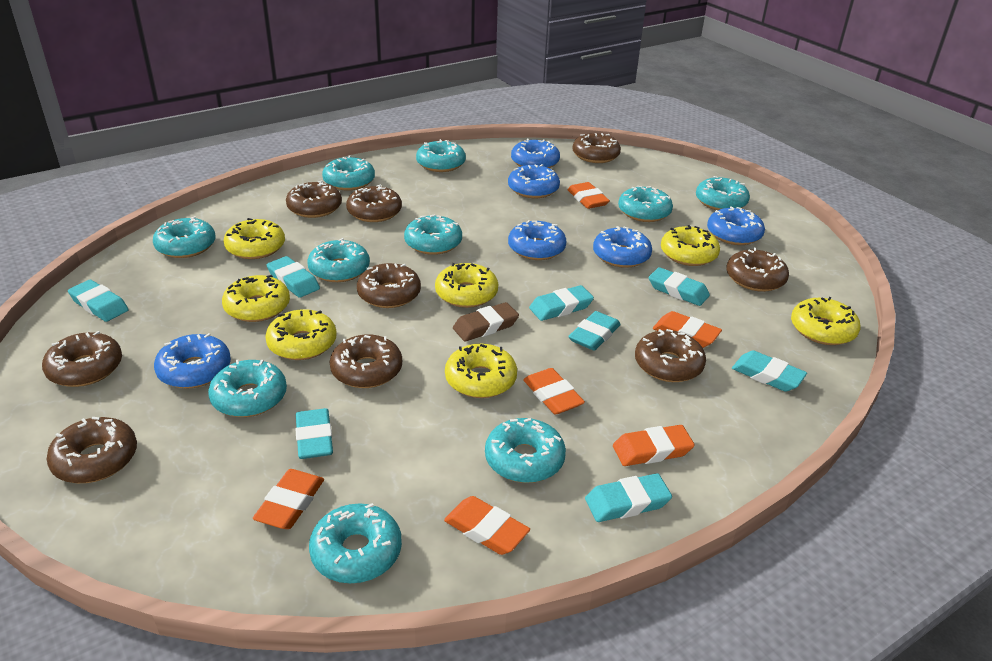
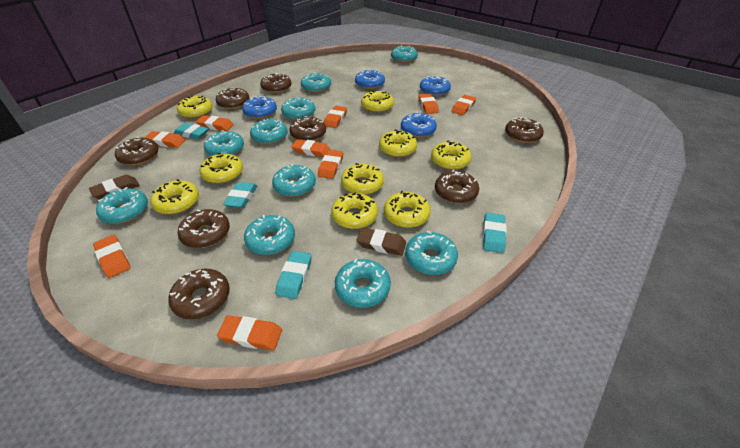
blue donut: [154,333,231,388] [508,164,560,198] [508,220,566,260] [511,138,560,168] [593,226,652,268] [707,206,765,245] = 6 -> [242,96,277,119] [355,69,385,89] [401,112,437,138] [420,75,451,96] = 4
brown donut: [42,331,122,387] [47,417,137,483] [286,180,342,218] [330,334,402,388] [346,185,402,222] [357,263,421,308] [573,133,621,163] [635,329,706,382] [726,248,789,292] = 9 -> [115,137,158,165] [168,269,230,319] [178,209,230,248] [216,87,249,109] [260,73,291,93] [289,116,326,141] [435,169,479,204] [505,117,544,143] = 8
brown eraser: [453,302,519,342] = 1 -> [89,175,140,199] [356,228,406,256] = 2
orange eraser: [253,469,324,529] [444,496,530,555] [523,368,585,415] [568,182,610,209] [613,425,694,466] [653,311,722,348] = 6 -> [93,235,130,278] [145,131,185,148] [196,115,234,131] [217,315,282,350] [291,139,331,157] [318,150,343,179] [324,106,347,128] [418,93,439,114] [451,95,476,115] = 9
turquoise eraser: [68,280,129,322] [267,256,320,298] [295,408,333,459] [529,285,594,321] [568,311,621,350] [585,473,672,522] [649,267,710,306] [732,350,807,392] = 8 -> [174,123,209,139] [223,182,257,208] [275,251,312,299] [483,213,507,253] = 4
yellow donut: [222,275,290,322] [224,218,285,259] [265,309,337,360] [435,263,498,308] [445,343,517,398] [661,225,720,266] [791,297,860,345] = 7 -> [150,179,199,214] [177,95,213,118] [200,153,243,184] [331,193,378,229] [341,163,384,195] [361,90,394,113] [379,129,417,157] [384,191,431,228] [431,140,472,170] = 9

